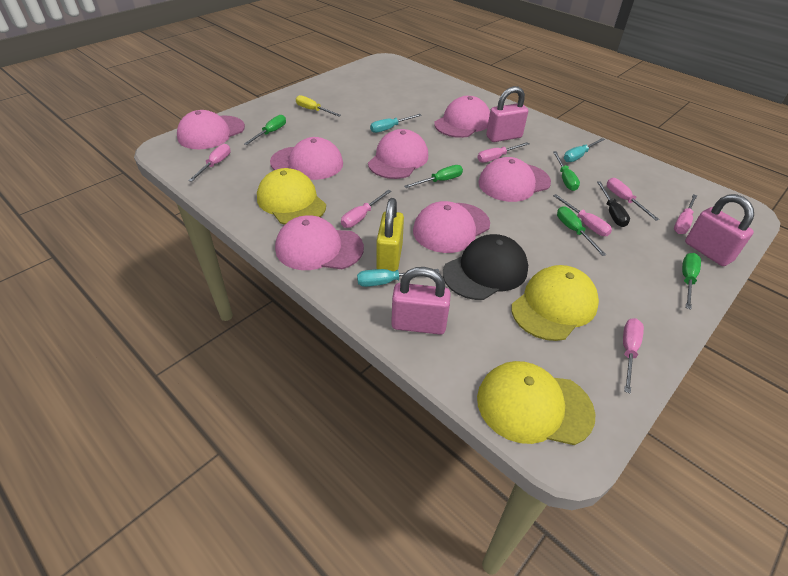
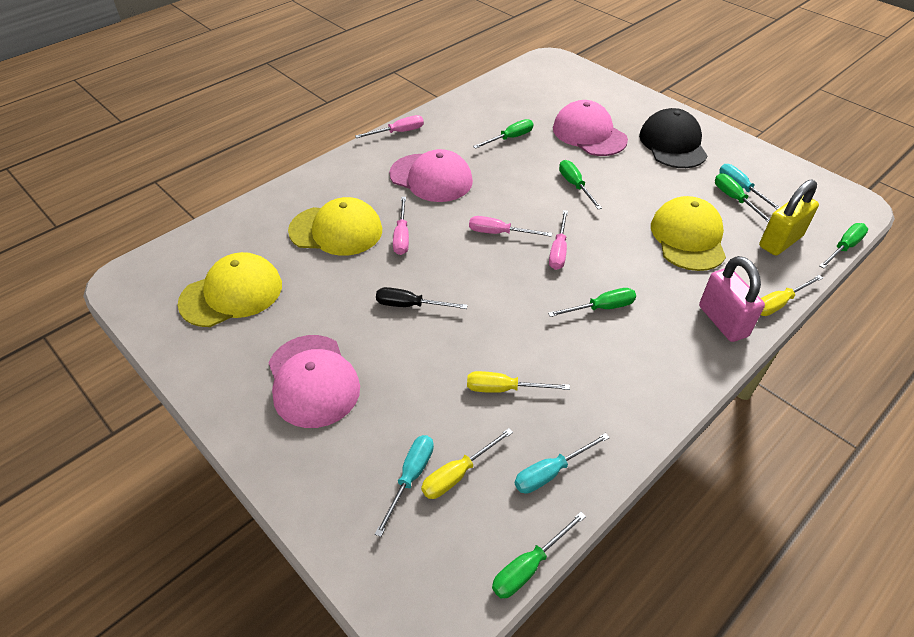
green screwdriver: [244,115,286,145] [404,165,463,188] [553,151,580,191] [557,206,606,256] [682,253,701,309] = 5 -> [473,119,533,149] [492,512,586,598] [548,288,636,317] [559,160,602,209] [715,173,770,223] [819,223,868,268] = 6
pink cap: [177,110,245,149] [270,137,343,180] [275,215,364,270] [368,129,428,179] [413,201,490,253] [434,96,490,138] [478,157,551,202] = 7 -> [269,335,360,428] [389,149,473,202] [553,100,628,156] = 3
pink padlock: [391,267,451,335] [486,86,528,142] [685,194,754,266] = 3 -> [699,256,765,342] = 1
pink screwdriver: [188,144,231,182] [341,190,392,228] [477,142,529,163] [553,194,612,236] [607,178,659,221] [623,318,644,393] [674,194,697,234] = 7 -> [355,115,424,138] [393,197,409,255] [469,216,552,237] [549,210,568,270] = 4
yellow screwdriver: [296,95,341,116] = 1 -> [421,428,513,499] [467,371,570,393] [761,275,823,316] = 3

